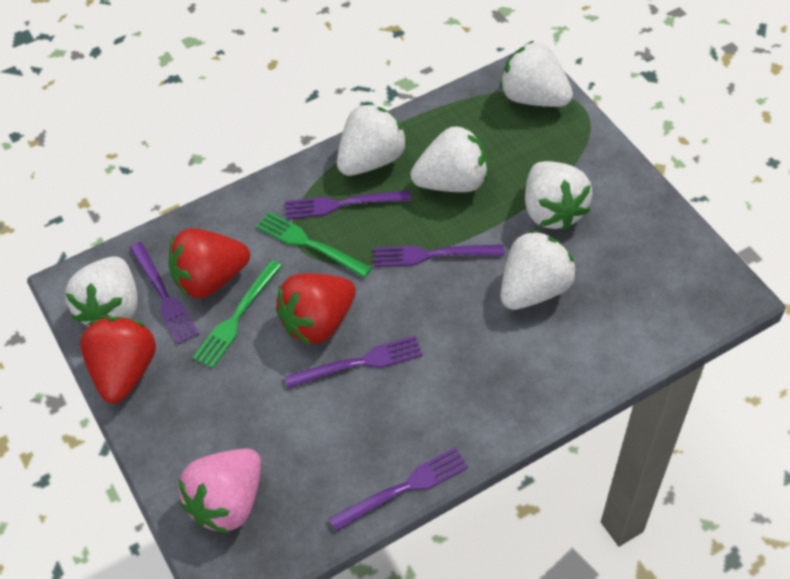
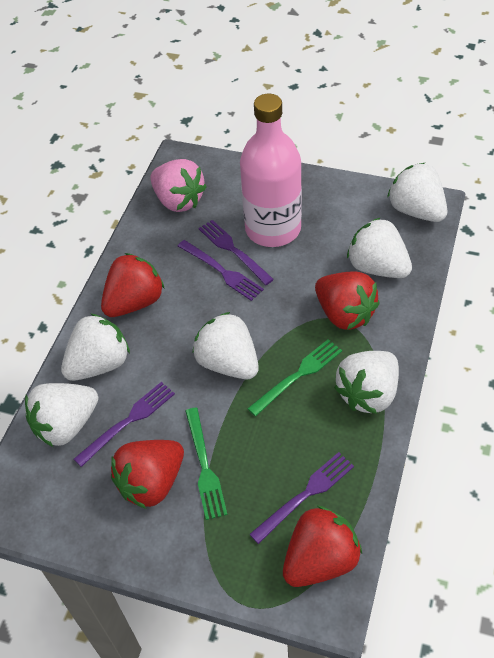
pink bottle: none = 0 -> [240,94,302,247] = 1
purple fork: [130,242,199,345] [285,190,411,219] [285,336,423,388] [329,447,468,531] [373,244,504,267] = 5 -> [74,382,175,467] [178,240,264,301] [198,220,274,285] [249,452,354,544] = 4
red strawberry: [80,317,156,403] [168,228,250,298] [276,273,356,345] = 3 -> [101,253,165,317] [111,440,184,509] [283,505,362,587] [315,271,380,330] = 4

